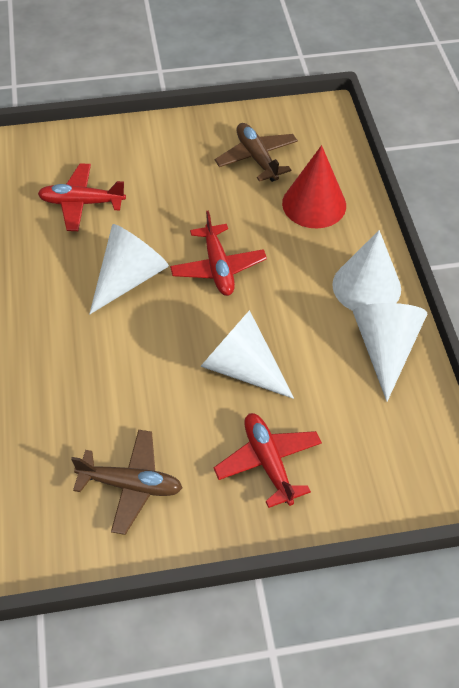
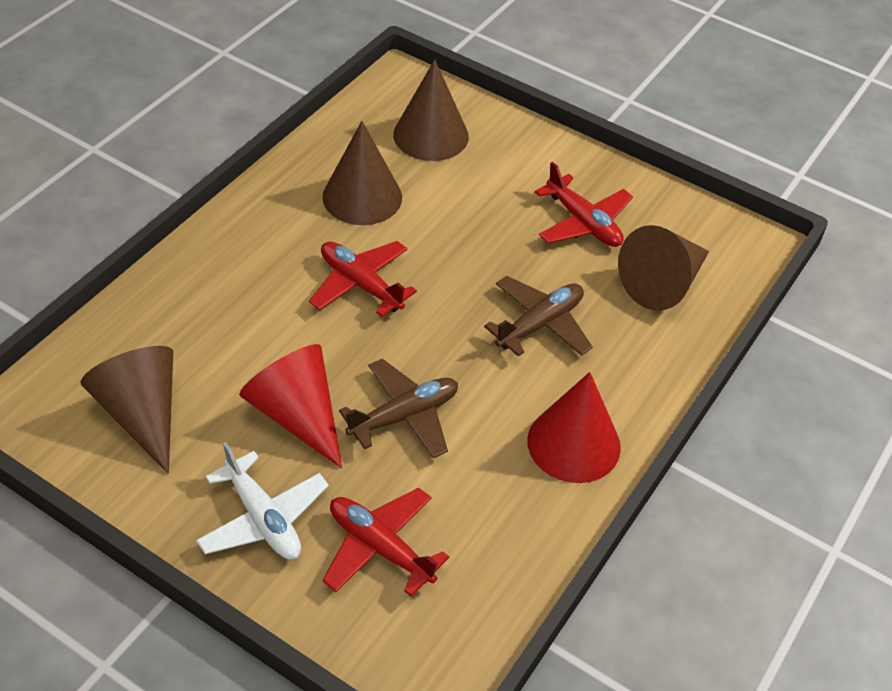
brown cone: none = 0 -> [81,346,173,474] [322,121,402,225] [393,60,469,161] [618,225,709,311] = 4
red cone: [282,145,346,229] = 1 -> [239,344,342,469] [527,372,621,483] = 2
white cone: [89,224,169,314] [200,310,294,399] [332,230,401,311] [353,303,427,402] = 4 -> none = 0
white plane: none = 0 -> [196,442,329,559] = 1

